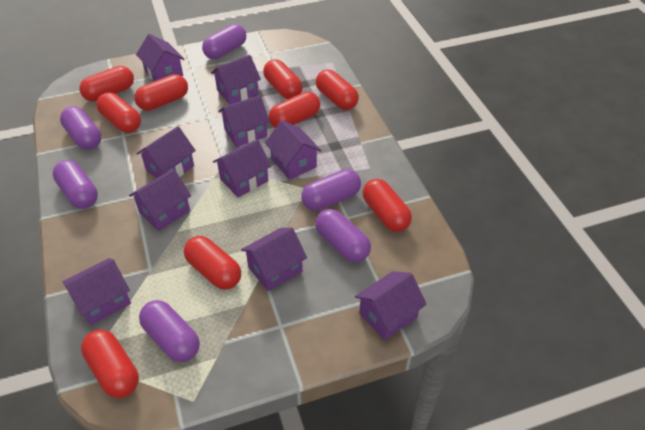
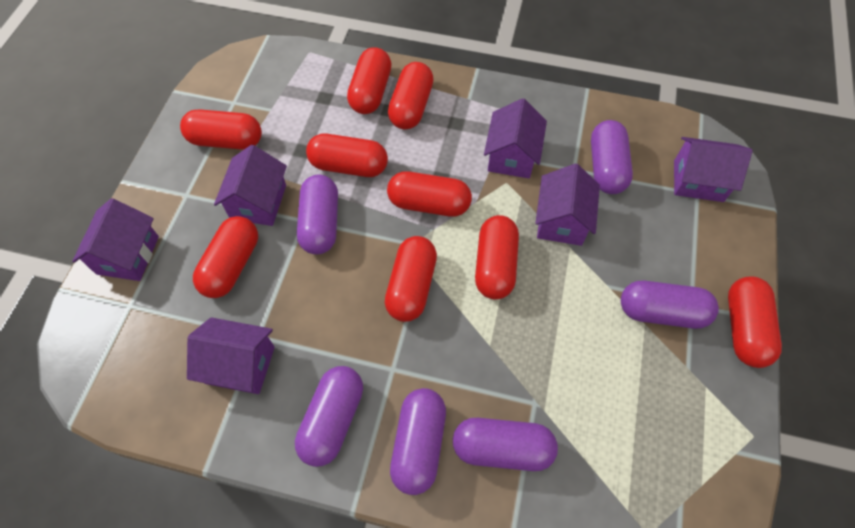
purple house: [63,258,131,325] [129,169,191,231] [136,34,184,81] [136,126,196,178] [211,55,261,105] [213,139,272,198] [218,95,270,147] [241,228,307,291] [265,120,322,180] [355,271,427,340] = 10 -> [72,198,159,281] [187,317,275,394] [214,145,287,226] [484,98,547,178] [535,163,600,246] [674,137,753,202] = 6

